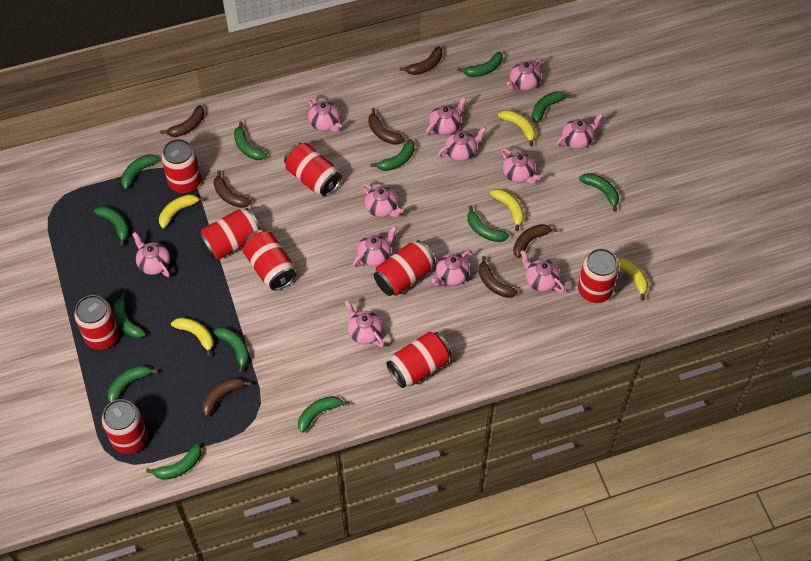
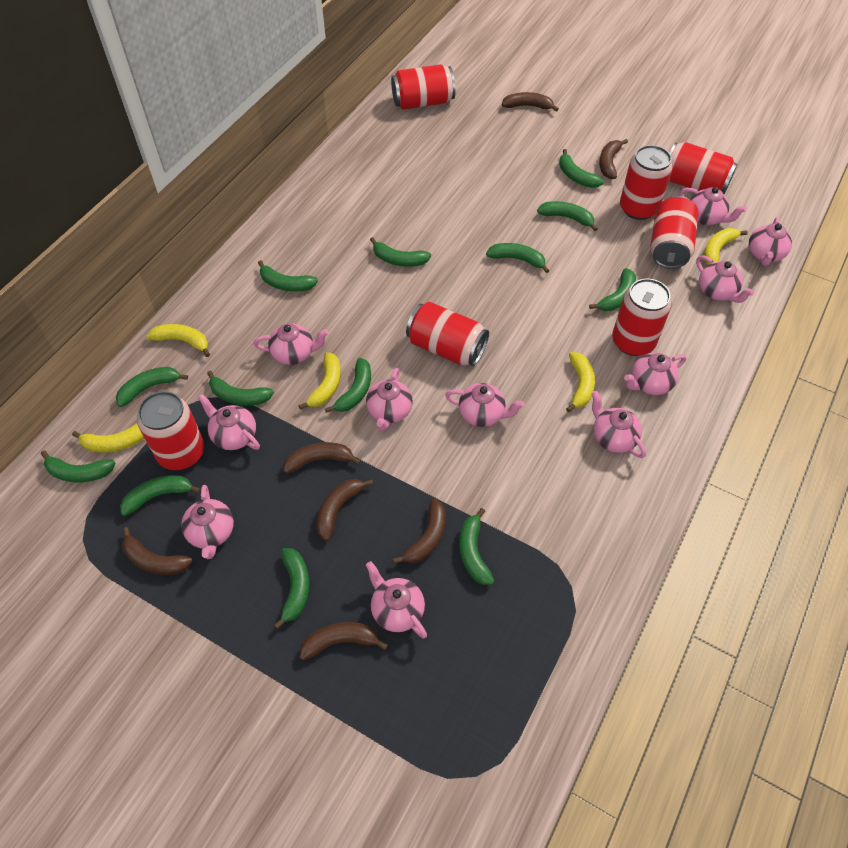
pink teapot: [132,232,170,277] [308,97,342,132] [345,300,384,347] [353,226,397,267] [362,183,403,217] [426,97,467,135] [431,250,472,287] [437,127,487,161] [501,148,540,184] [507,59,543,91] [520,250,565,293] [556,113,603,149] = 12 -> [181,485,234,559] [198,394,260,450] [254,323,329,365] [366,368,413,431] [366,561,427,638] [445,383,524,427] [591,391,646,458] [624,353,686,395] [680,187,746,225] [696,255,755,303] [749,217,792,266] = 11
red can: [74,295,119,350] [101,399,148,454] [161,139,201,193] [198,208,261,260] [243,230,296,291] [284,143,342,196] [374,240,435,296] [386,332,452,388] [578,248,619,303] = 9 -> [137,391,204,470] [391,64,456,110] [406,302,489,366] [612,279,672,356] [620,145,673,220] [650,196,699,269] [669,142,737,194] = 7

